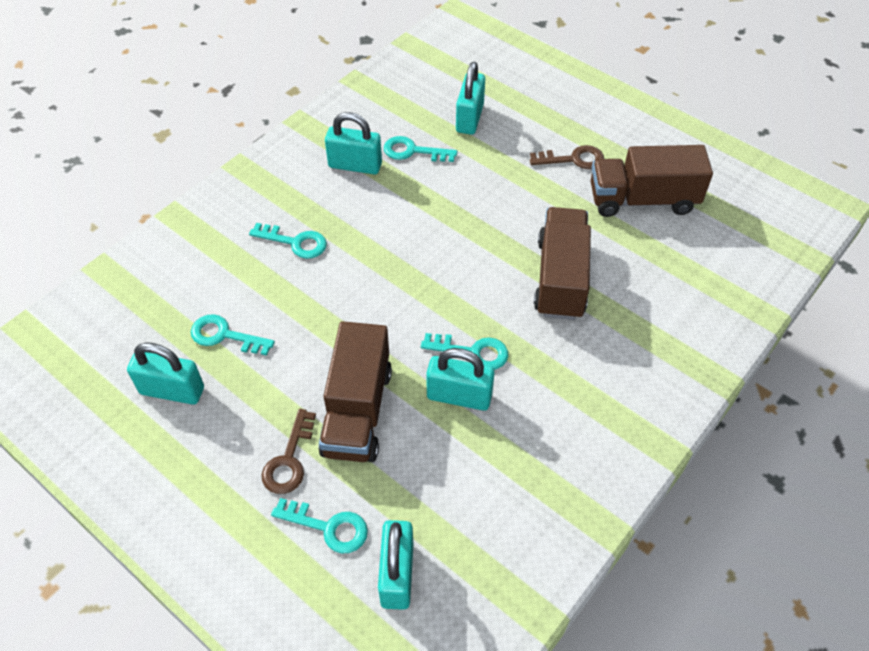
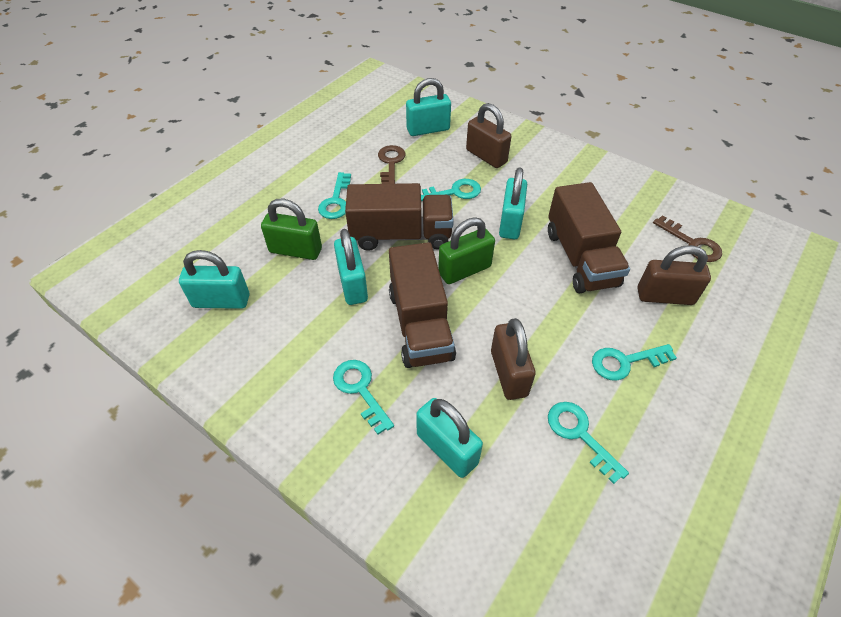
brown padlock: none = 0 -> [466,103,512,168] [491,318,536,400] [638,245,711,305] = 3
green padlock: none = 0 -> [261,199,322,260] [438,217,495,284] = 2

